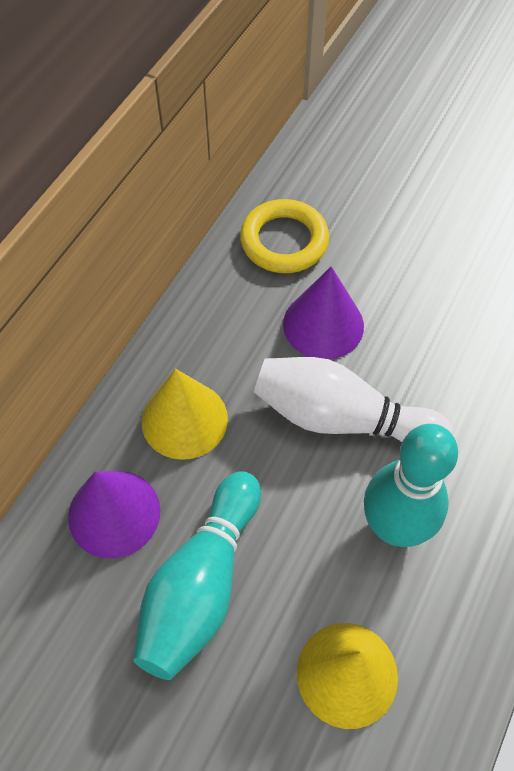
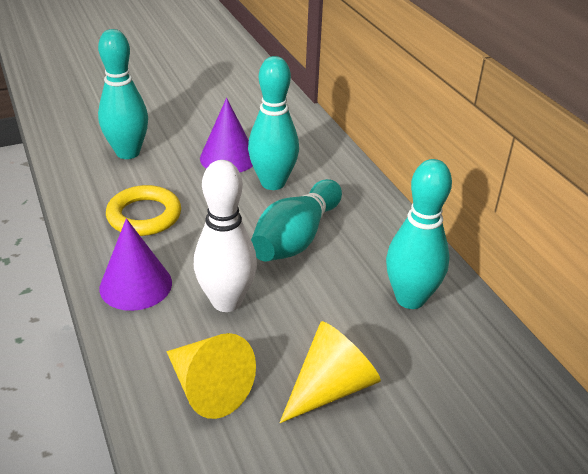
turquoise bowling pin: [133,471,261,680] [364,424,458,547] = 2 -> [98,29,148,159] [248,56,299,190] [251,179,342,262] [386,159,452,309] = 4

